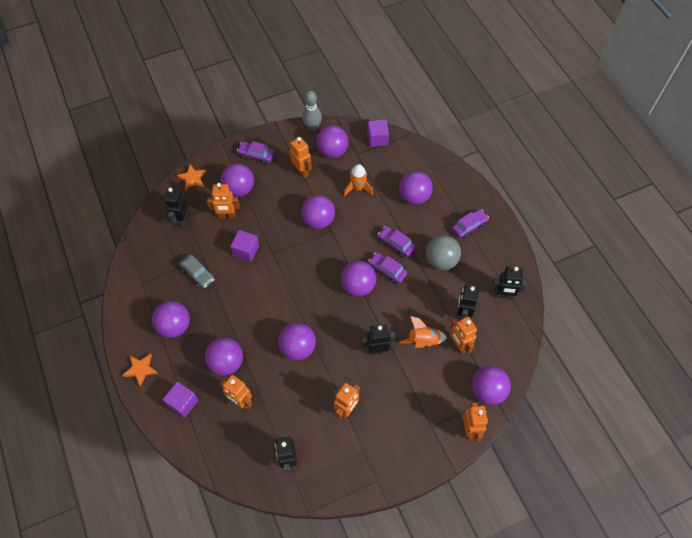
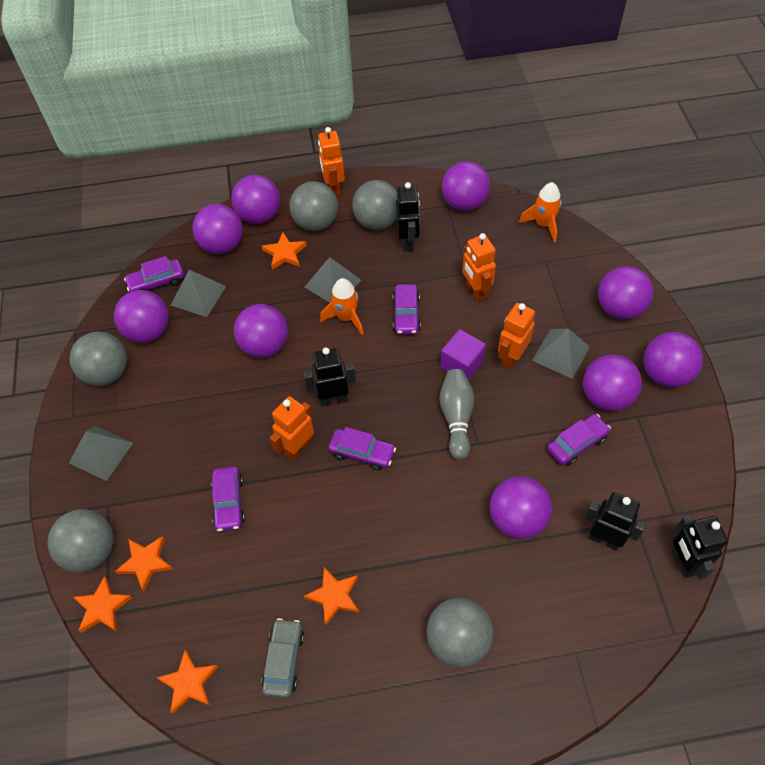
black robot: [164,188,188,227] [275,433,297,474] [361,324,395,356] [457,285,479,321] [492,266,527,299] = 5 -> [304,348,356,406] [396,182,420,252] [584,492,646,551] [672,515,728,580] = 4
grey ball: [426,235,461,270] = 1 -> [47,509,114,572] [70,331,127,386] [290,181,338,231] [352,180,397,230] [427,598,493,667] = 5
grey pyramid: none = 0 -> [69,426,133,481] [171,270,226,317] [305,257,361,303] [532,328,590,379] = 4
orange robot: [207,183,240,218] [220,375,252,409] [290,137,312,178] [334,383,360,420] [450,317,477,354] [463,402,488,442] = 6 -> [270,396,314,461] [318,127,345,196] [462,233,496,302] [498,303,535,370] = 4
orange star: [123,354,158,387] [177,165,207,190] = 2 -> [74,576,132,633] [115,536,173,591] [157,650,218,714] [262,232,307,270] [304,567,359,626] = 5
purple car: [237,141,274,164] [368,253,407,284] [378,226,416,257] [452,209,489,239] = 4 -> [124,256,184,292] [211,466,245,532] [329,427,396,471] [393,284,421,335] [547,414,611,465] = 5
purple cube: [163,382,198,418] [230,230,259,262] [367,119,389,147] = 3 -> [441,329,486,380] = 1

